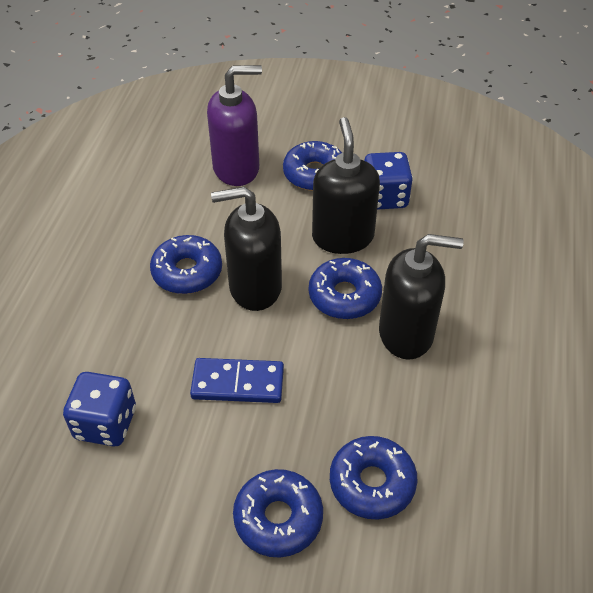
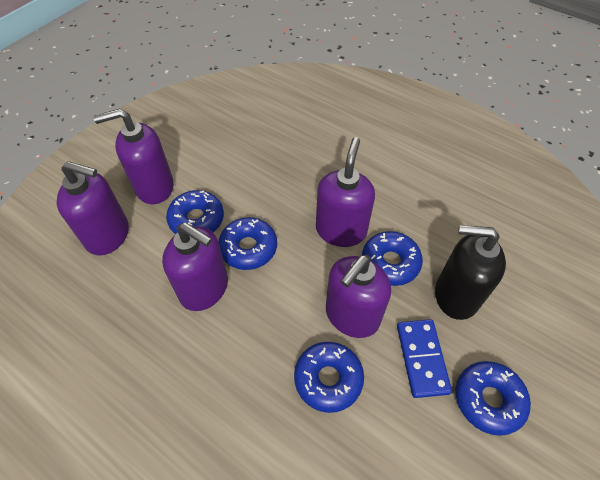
black soap dispenser: [211,187,282,311] [312,117,380,254] [379,234,464,360] = 3 -> [435,225,506,320] = 1
blue dice: [63,372,136,447] [364,152,413,210] = 2 -> none = 0
purple soap dispenser: [207,65,262,186] = 1 -> [57,161,129,256] [93,109,174,204] [162,222,228,311] [316,137,375,247] [326,255,391,338] = 5

